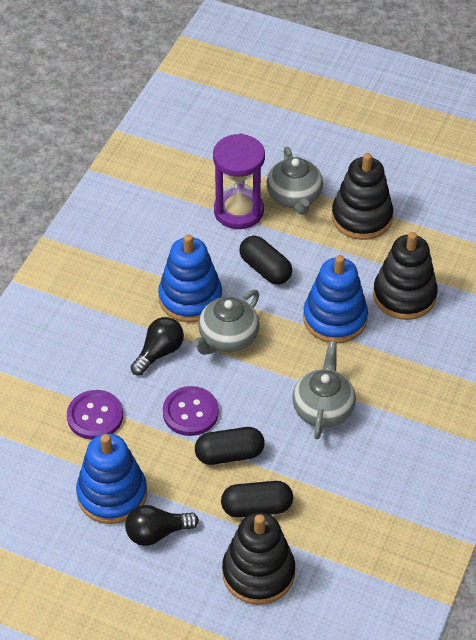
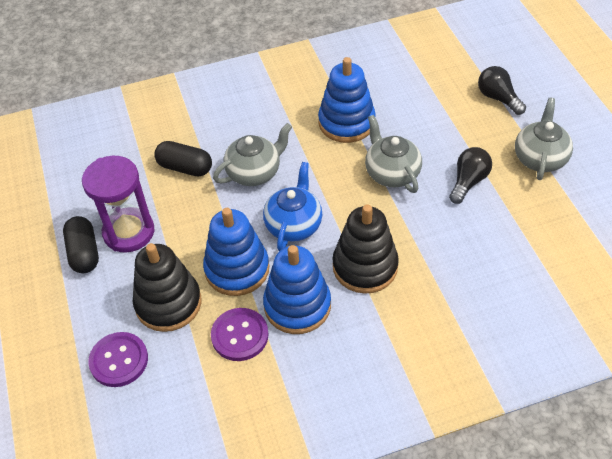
black capsule: [195,427,265,465] [221,481,293,517] [239,236,292,285] = 3 -> [63,216,99,273] [154,141,212,176] = 2
black stacking toy: [222,512,295,605] [332,153,393,240] [373,232,438,320] = 3 -> [133,243,201,332] [333,204,399,294] = 2
blue teapot: none = 0 -> [263,162,322,251] = 1

